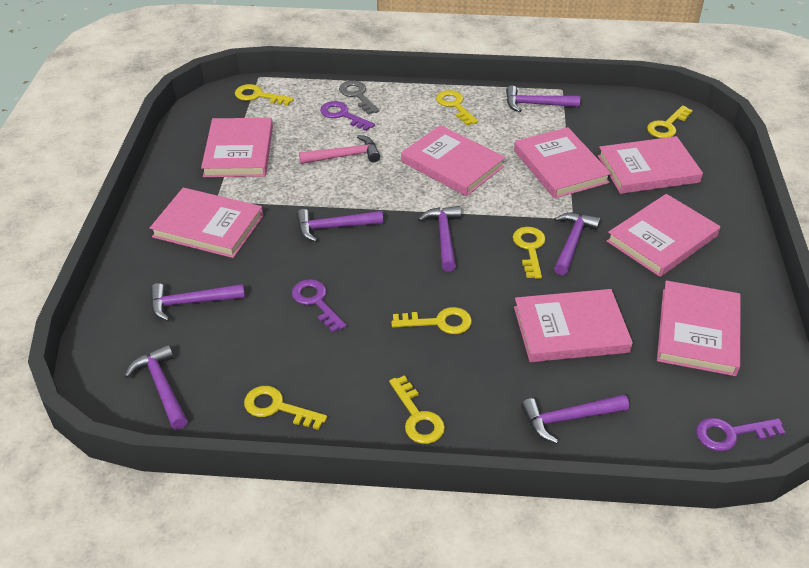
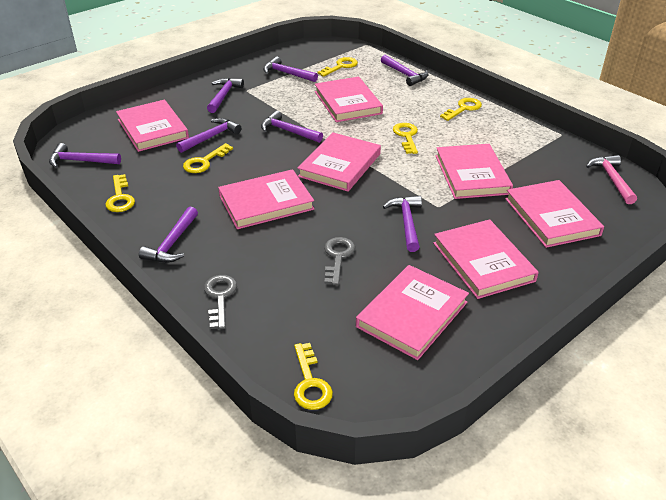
grey key: [339,81,379,115] = 1 -> [204,275,237,329] [324,237,355,285] = 2
purple hammer: [125,344,188,430] [150,283,245,321] [297,209,383,242] [418,206,461,272] [506,86,580,112] [521,394,629,444] [554,212,601,275] = 7 -> [49,143,121,168] [139,207,198,263] [176,118,241,153] [207,78,244,113] [261,111,323,143] [263,56,318,82] [381,55,429,86] [383,196,422,252] = 8
purple key: [292,279,347,332] [320,101,375,131] [696,418,785,451] = 3 -> none = 0
yellow key: [235,84,294,106] [244,386,327,430] [389,375,445,444] [391,307,472,334] [436,90,478,125] [513,227,546,279] [647,105,693,138] = 7 -> [105,174,135,212] [183,143,233,173] [294,343,333,410] [318,57,358,77] [393,123,418,154] [440,98,482,121] = 6

